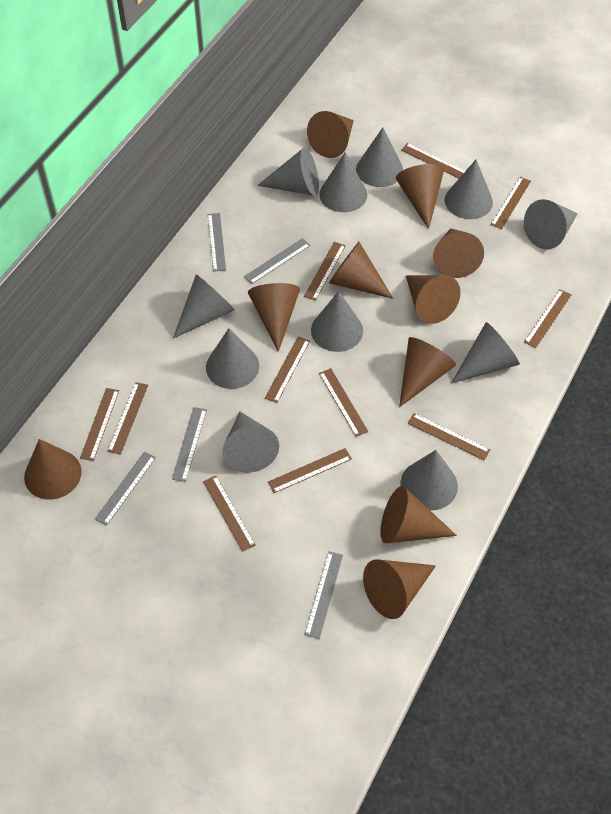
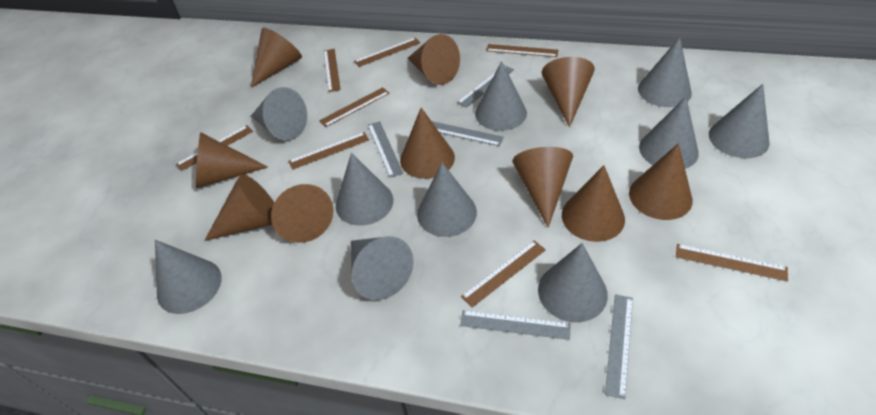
brown ruler: [80,388,119,461] [107,382,148,455] [203,476,256,552] [265,336,310,403] [268,448,352,493] [304,242,346,301] [319,368,368,437] [401,143,465,178] [408,413,490,460] [491,177,531,229] [524,289,571,348] = 11 -> [176,125,253,171] [289,132,369,170] [319,87,390,127] [324,49,341,92] [354,38,420,67] [461,240,546,308] [486,44,559,57] [676,244,788,282] = 8
grey cone: [173,274,235,338] [206,328,259,389] [222,412,279,473] [257,148,319,196] [311,291,363,352] [319,153,367,212] [356,128,403,187] [401,450,458,511] [445,160,493,219] [451,322,520,384] [524,199,578,249] = 11 -> [155,240,222,314] [251,87,307,141] [336,153,393,226] [351,236,414,300] [417,163,477,237] [475,61,527,131] [538,243,608,322] [638,37,692,107] [639,96,699,169] [709,84,769,158] = 10

